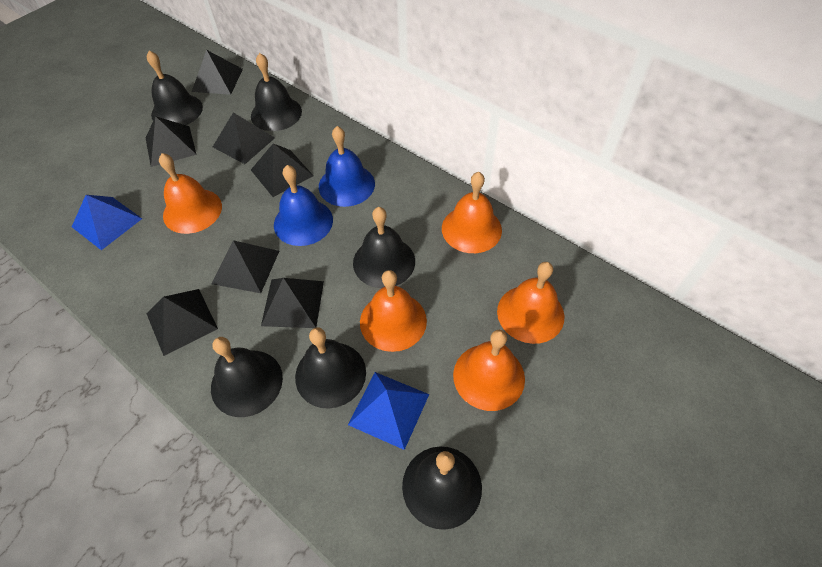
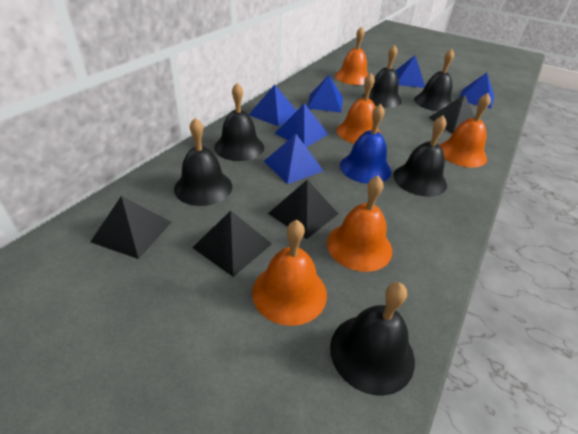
black pyramid: [146,116,197,167] [147,289,218,356] [192,50,243,95] [211,240,279,293] [213,113,275,164] [251,143,313,197] [261,278,324,328] = 7 -> [90,196,171,259] [192,210,272,277] [268,180,338,239] [429,95,475,134] = 4
blue bell: [274,165,333,246] [319,126,375,207] = 2 -> [340,104,391,184] = 1
blue pyramid: [72,195,142,250] [348,372,429,450] = 2 -> [249,85,297,127] [264,134,324,184] [274,103,328,147] [307,75,343,113] [395,55,425,88] [459,73,494,109] = 6

